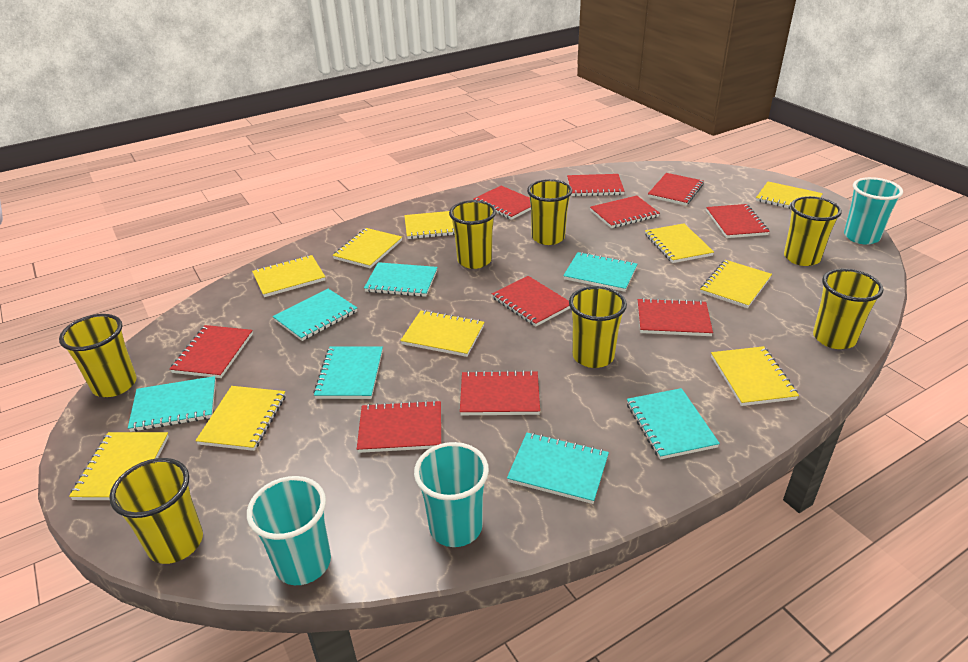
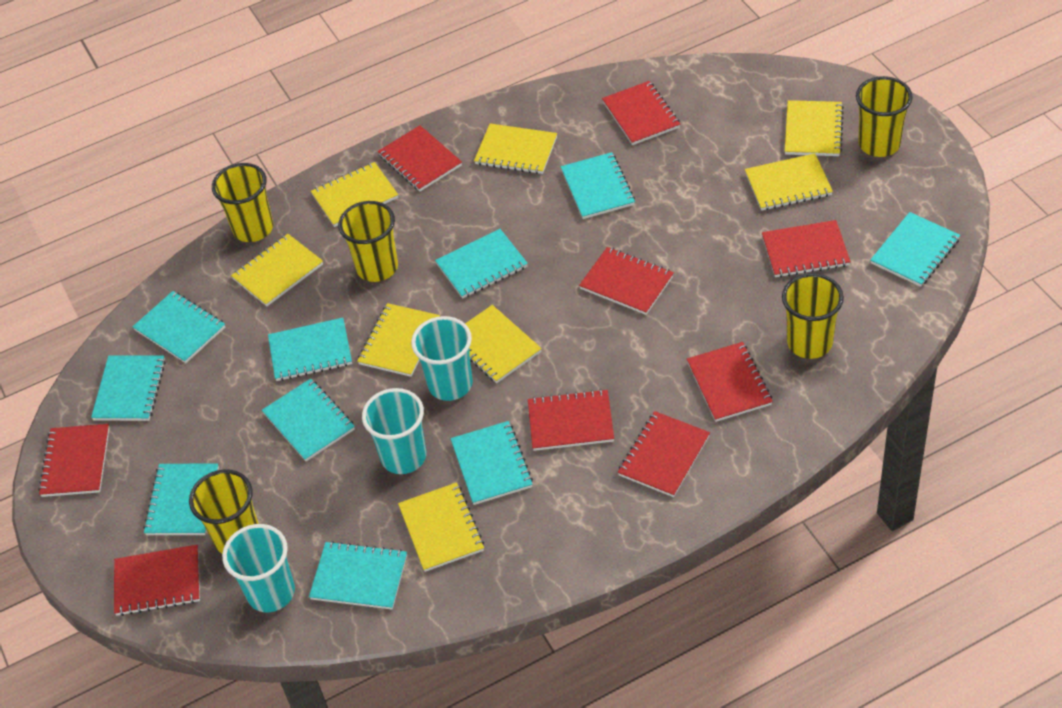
red notebook: [170,325,253,378] [357,400,441,453] [460,370,540,415] [473,186,531,220] [492,276,570,327] [567,174,625,197] [590,196,660,228] [638,298,713,336] [648,173,704,206] [706,204,770,238] = 10 -> [38,424,110,497] [114,545,200,616] [378,125,462,191] [528,389,614,451] [579,247,674,315] [602,81,680,145] [618,411,710,497] [687,342,773,422] [762,220,851,278] = 9
turquoise notebook: [128,376,216,432] [273,289,357,341] [313,346,383,399] [364,262,438,297] [507,432,609,504] [563,252,637,292] [627,388,720,460] = 7 -> [91,355,166,421] [132,291,225,363] [143,463,219,535] [262,378,355,461] [268,318,352,381] [309,541,407,610] [435,229,528,299] [451,421,533,505] [561,152,635,219] [870,212,960,287] = 10
yellow cup: [59,314,137,397] [109,458,203,564] [449,200,496,269] [527,179,572,245] [569,286,627,368] [784,196,842,266] [813,269,883,349] = 7 -> [189,469,259,553] [212,163,273,242] [338,201,398,282] [782,273,844,359] [856,76,913,157] = 5
yellow notebook: [69,432,169,500] [195,386,286,451] [252,255,325,297] [332,228,402,268] [400,310,484,357] [404,211,455,239] [645,223,714,263] [700,260,772,308] [711,346,799,406] [756,182,823,209] = 10 -> [231,234,323,306] [311,162,398,227] [357,303,440,377] [398,482,484,572] [465,305,542,383] [474,123,557,174] [745,153,833,211] [785,100,844,156] = 8

